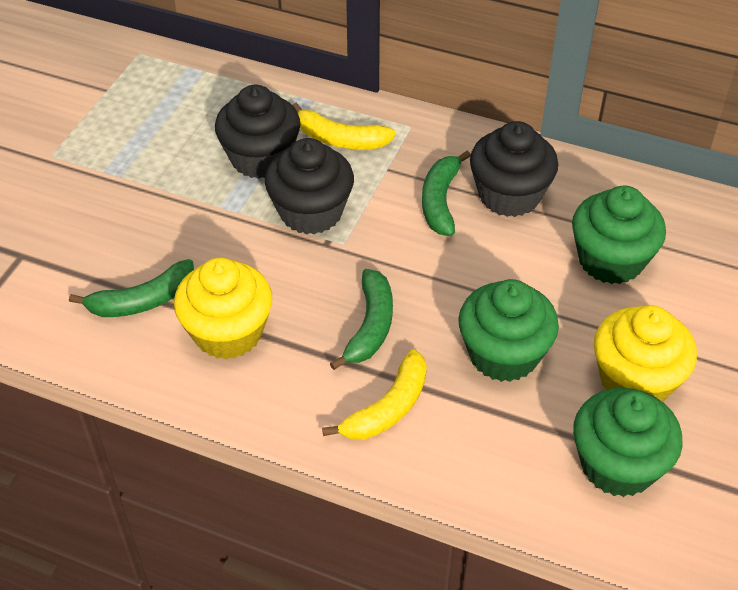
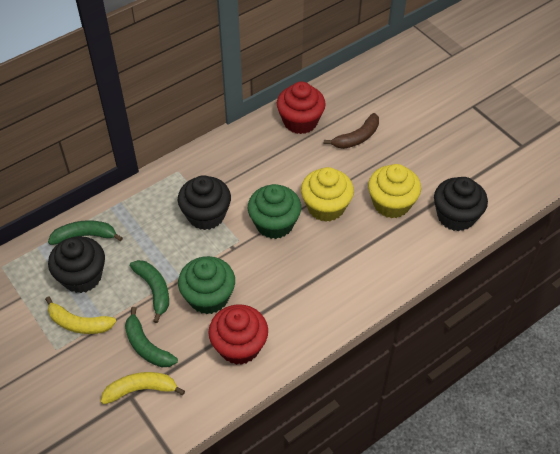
brown banana: none = 0 -> [324,113,379,149] = 1
green cupcake: [458,279,559,382] [572,186,666,284] [573,388,683,497] = 3 -> [178,256,235,314] [248,184,301,239] = 2
red cupcake: none = 0 -> [208,304,268,365] [277,81,326,134] = 2

